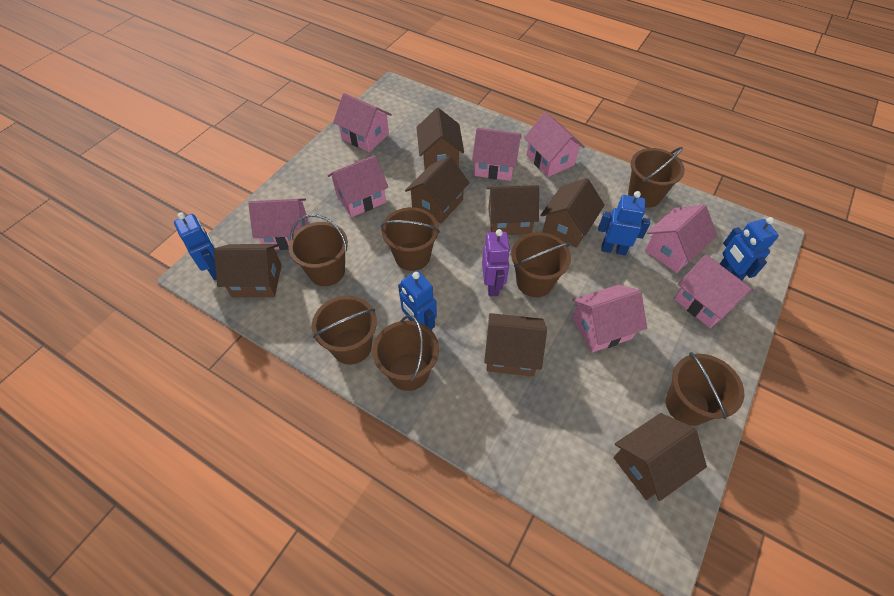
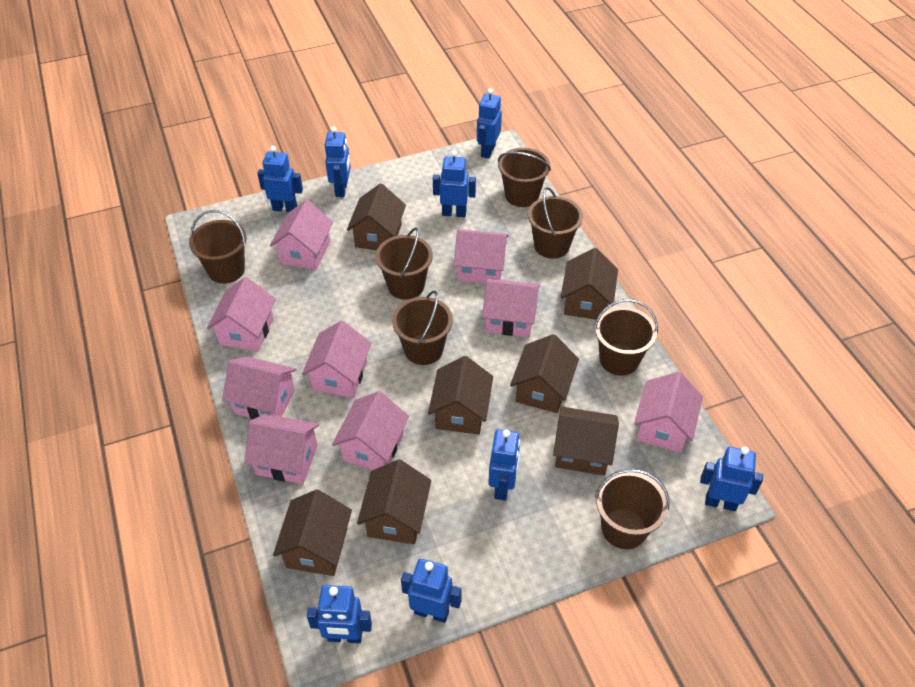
blue robot: [174,213,217,280] [398,271,437,331] [598,191,650,255] [720,217,779,280] = 4 -> [257,146,303,212] [307,585,372,643] [325,126,351,197] [401,559,462,623] [433,150,476,217] [477,88,502,159] [488,429,520,500] [700,447,763,511] = 8
pink house: [248,198,308,250] [327,155,389,217] [333,93,392,152] [472,128,521,181] [524,112,585,177] [572,285,647,353] [645,205,717,273] [674,255,754,328] = 8 -> [207,277,276,352] [222,356,296,419] [244,414,319,484] [270,200,333,270] [302,321,371,398] [332,391,409,470] [454,229,509,283] [482,278,540,337] [634,372,703,453] = 9
purple robot: [482,229,511,296] = 1 -> none = 0

